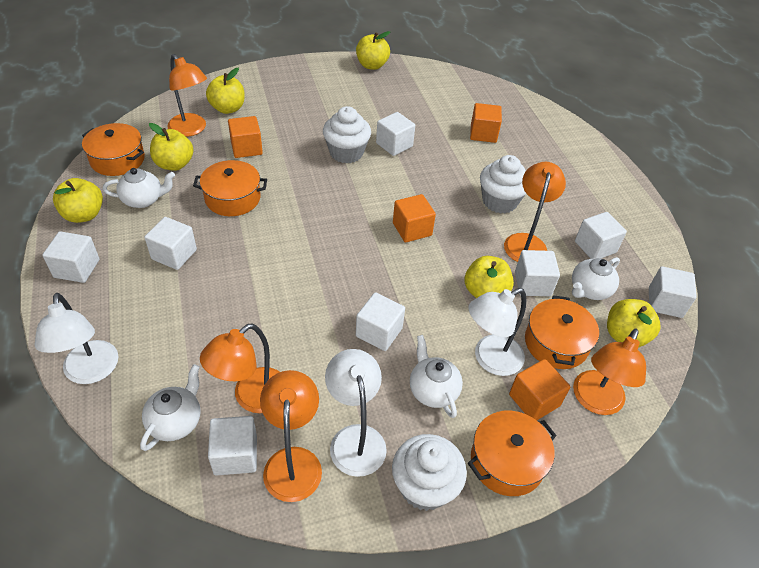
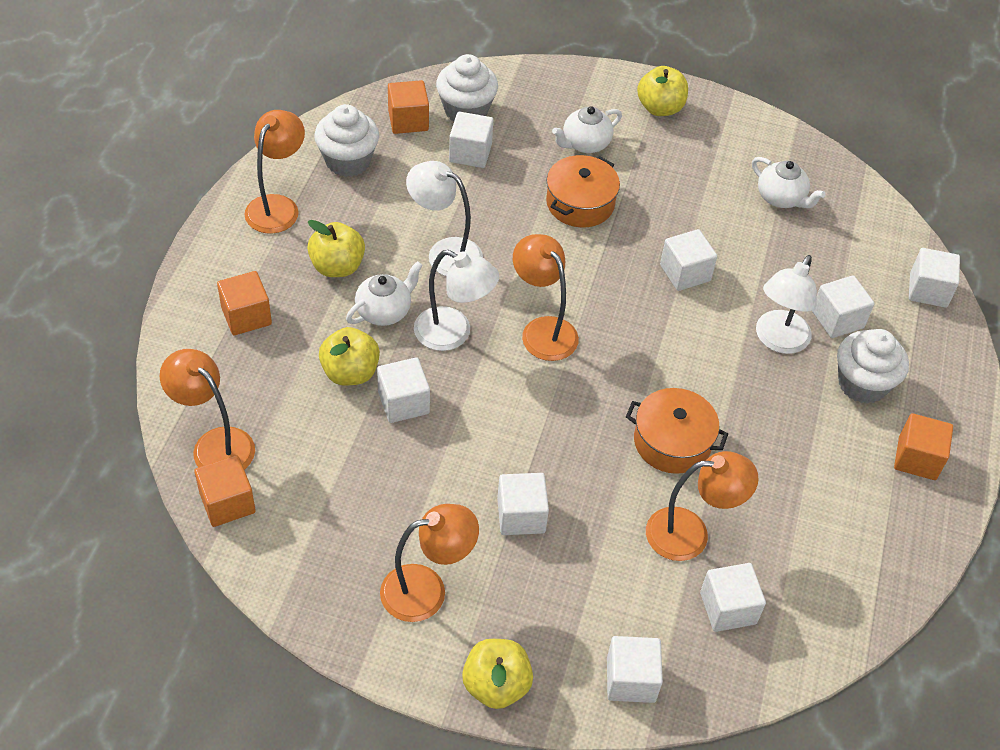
orange pot: [82,123,145,176] [193,160,267,216] [468,411,557,496] [525,295,599,369] = 4 -> [546,155,620,227] [626,388,728,474] = 2
white teapot: [103,168,175,208] [140,364,201,451] [410,335,463,418] [572,257,620,300] = 4 -> [346,261,423,326] [552,106,622,153] [752,157,826,208] = 3
yellow apple: [53,178,103,223] [149,123,194,171] [206,68,245,114] [356,31,390,70] [464,256,514,298] [607,299,661,348] = 6 -> [307,220,365,277] [319,327,380,386] [462,639,533,709] [637,66,688,116] = 4

